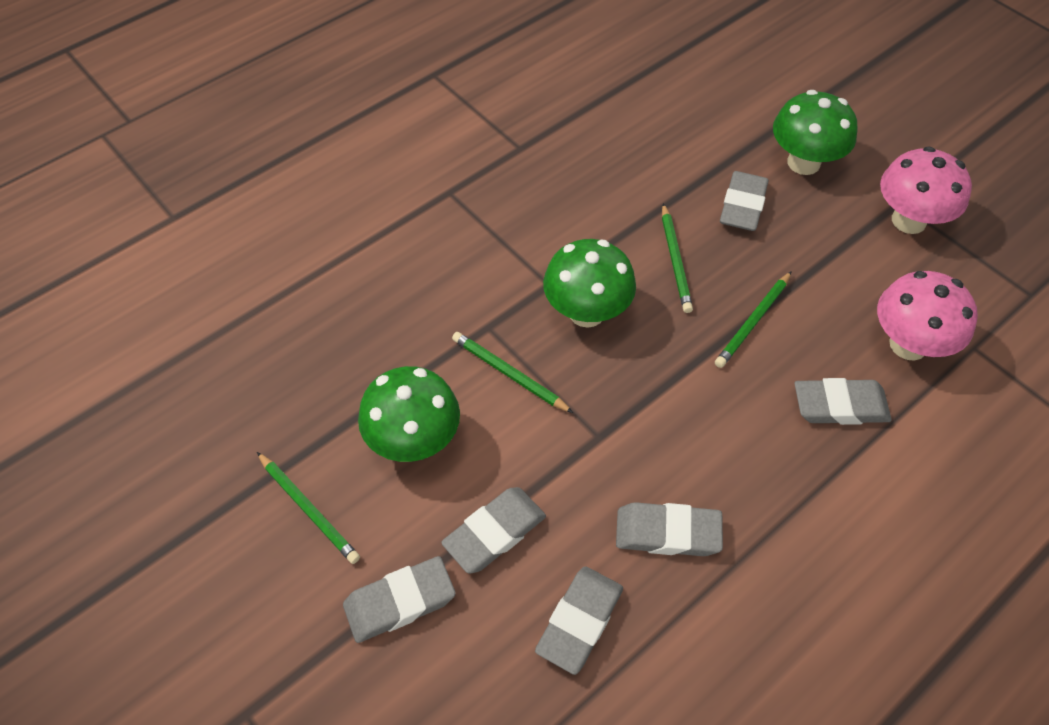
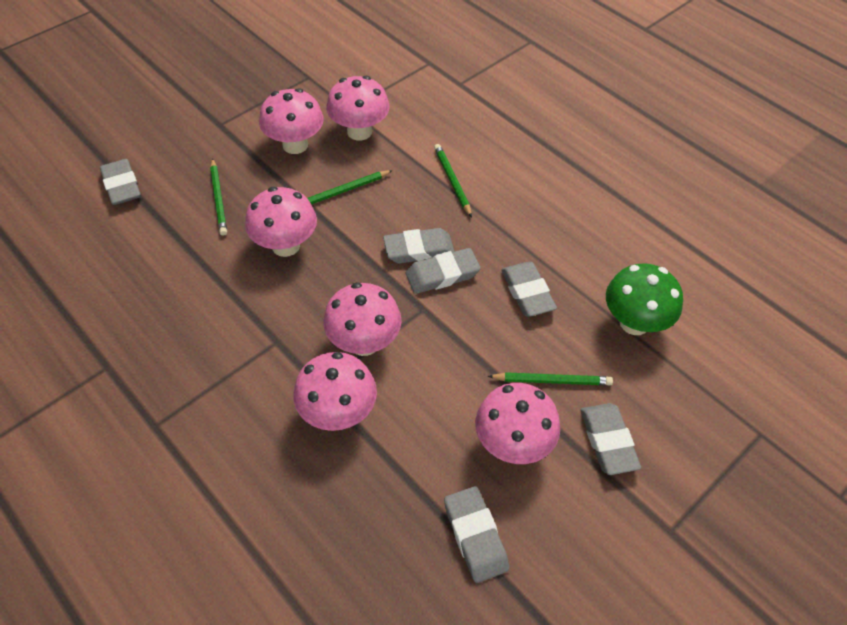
green mushroom: [358,366,460,462] [543,239,636,328] [773,90,857,175] = 3 -> [606,263,683,335] = 1
pink mushroom: [877,271,978,361] [880,146,972,234] = 2 -> [245,187,317,257] [259,88,324,154] [294,352,377,431] [323,282,402,356] [326,76,389,141] [475,383,560,464] = 6

